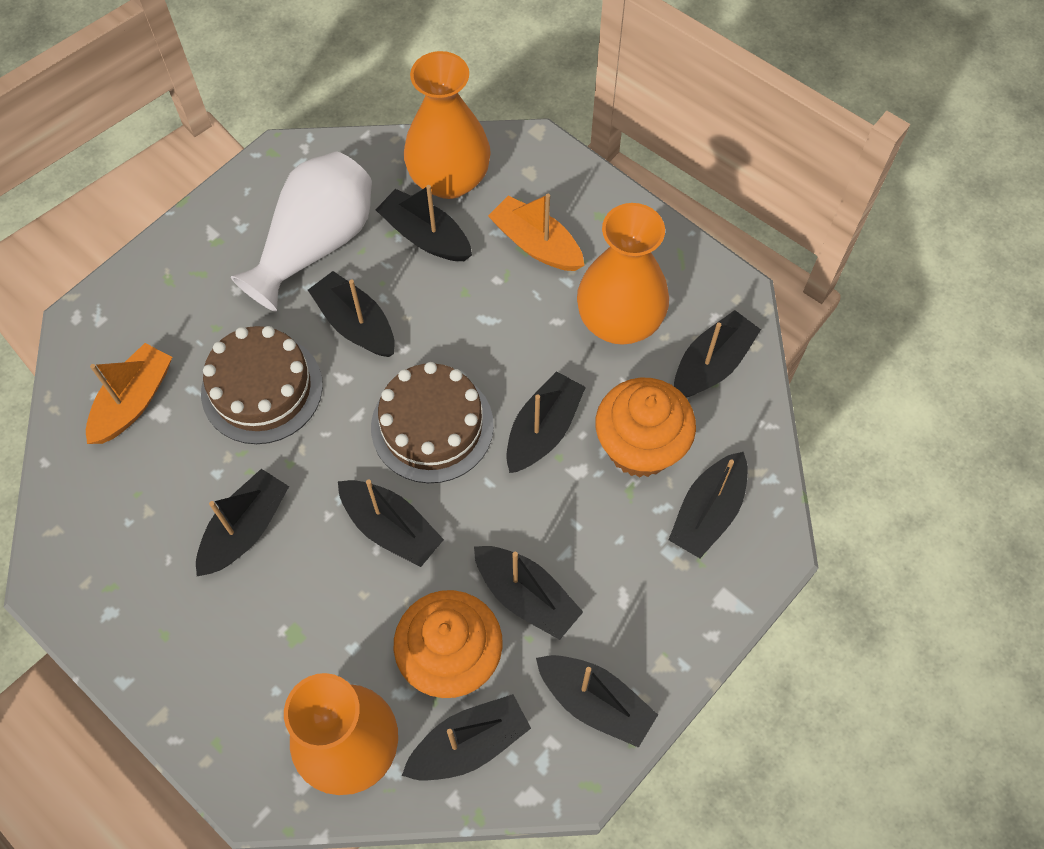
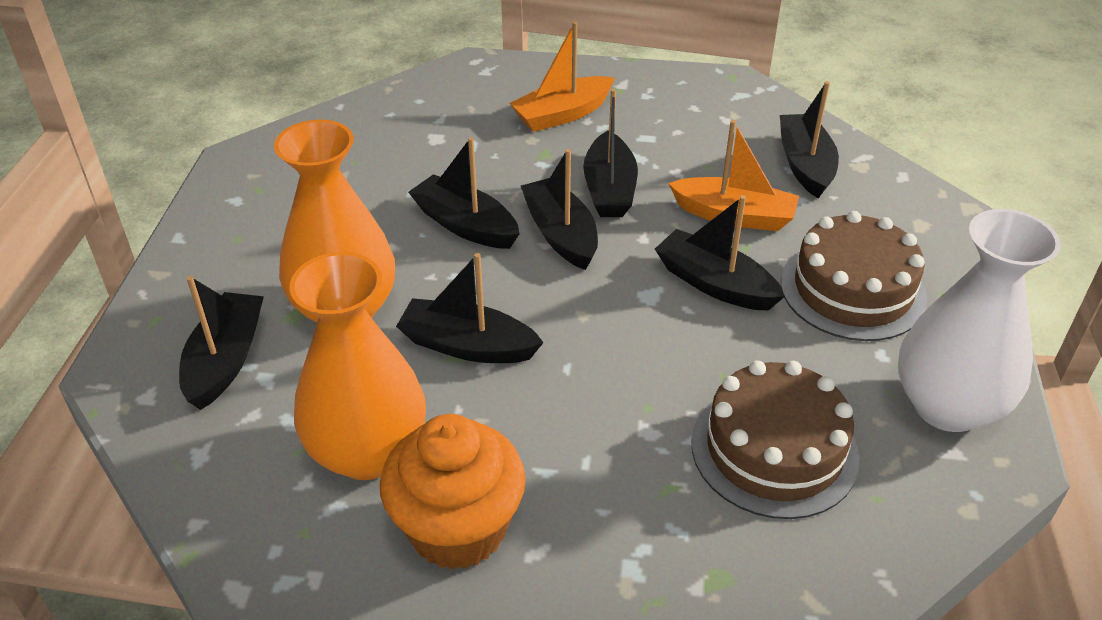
black boat: [196,469,289,576] [308,271,395,357] [338,479,444,567] [375,185,472,261] [402,694,531,780] [474,546,583,640] [506,371,586,473] [536,655,658,748] [669,452,748,558] [674,310,761,397] = 10 -> [179,276,264,410] [396,253,544,363] [408,137,519,249] [521,149,598,270] [583,89,638,217] [655,195,785,310] [780,81,839,199] = 7
orange cupcake: [394,590,503,698] [595,378,696,478] = 2 -> [380,414,526,570] = 1
orange vase: [284,673,398,795] [404,51,491,199] [577,203,669,345] = 3 -> [274,119,395,323] [290,252,426,480] = 2

